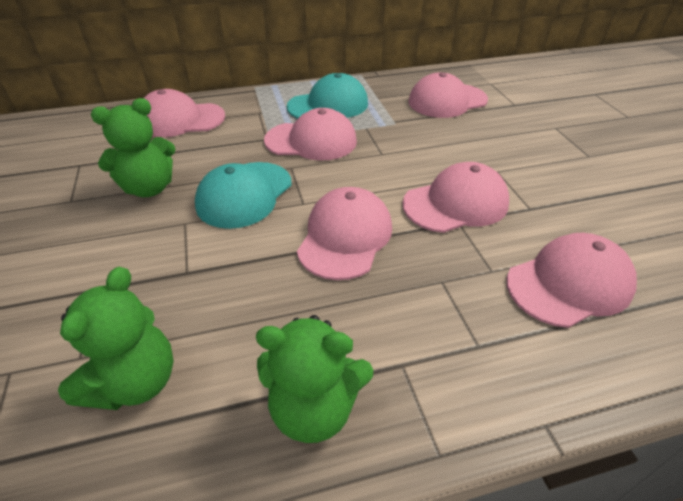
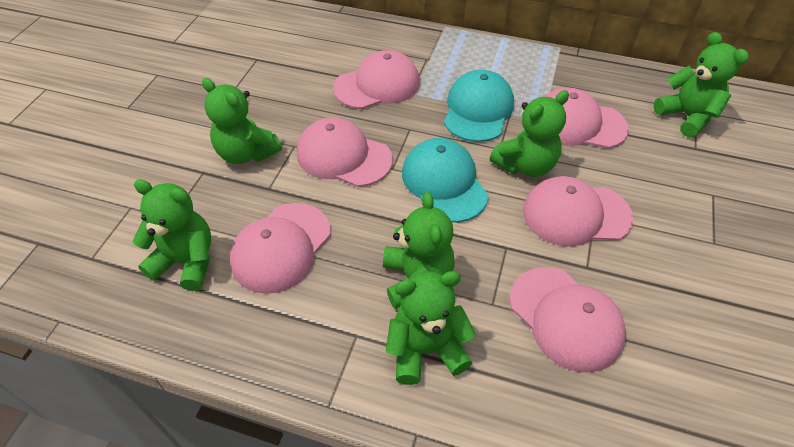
green teddy bear: [58,267,174,410] [91,98,175,197] [256,315,373,443] = 3 -> [132,179,211,291] [202,78,282,164] [383,192,455,309] [386,271,476,385] [490,90,569,177] [654,32,749,138] = 6

